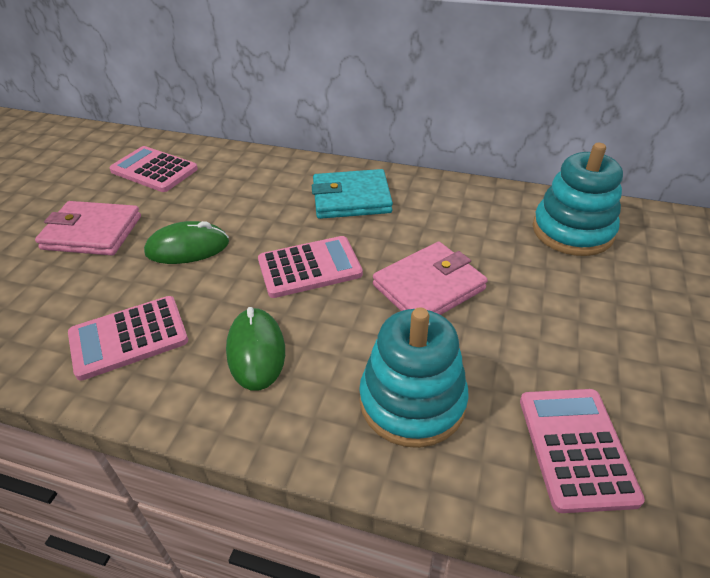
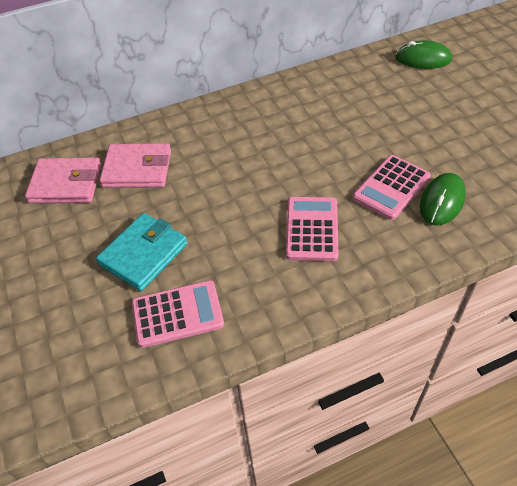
pink calculator: [68,296,188,381] [109,146,198,192] [258,236,363,298] [520,389,645,513] = 4 -> [132,280,224,348] [286,197,338,261] [353,155,431,220] = 3
turquoise stacking toy: [359,308,469,448] [533,143,623,256] = 2 -> none = 0

